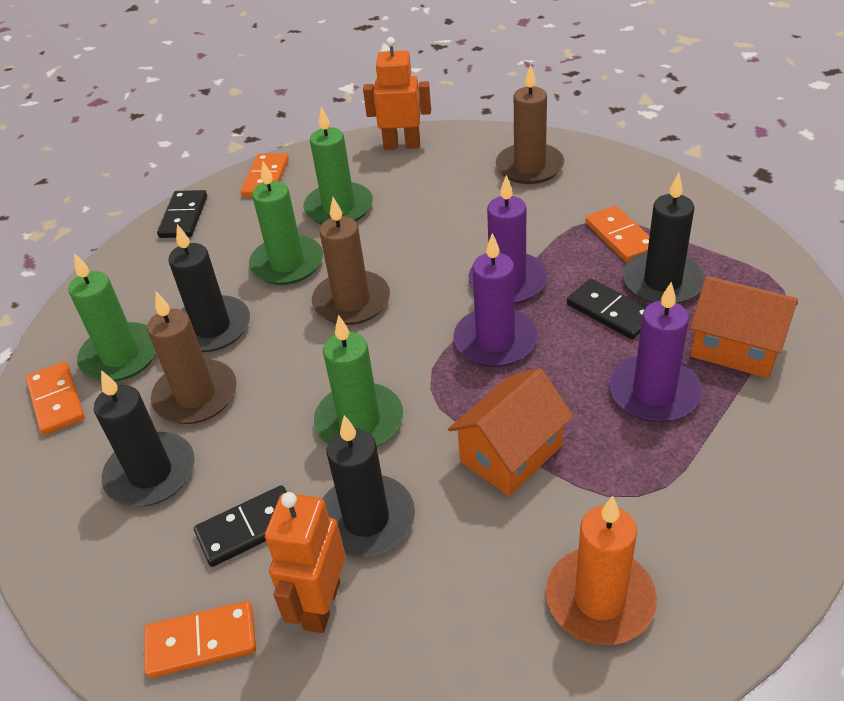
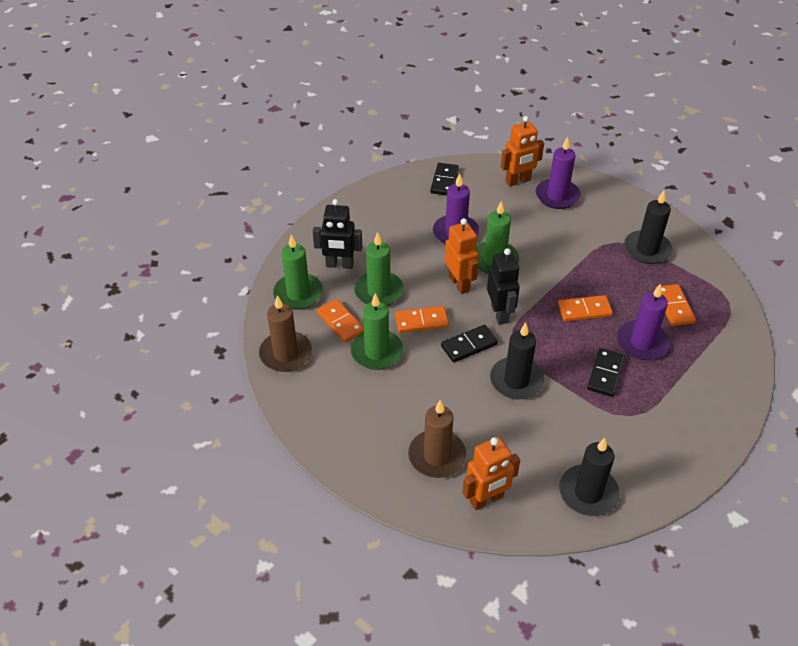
black candle: [94,370,195,507] [168,224,250,352] [322,415,415,557] [623,173,705,304] = 4 -> [490,323,544,399] [559,438,620,516] [624,191,672,264] = 3
black robot: none = 0 -> [313,199,362,269] [487,248,520,325] = 2
brown candle: [147,292,237,424] [312,197,390,325] [496,64,564,184] = 3 -> [259,295,312,372] [408,400,466,478] = 2
orange candle: [546,496,657,645] = 1 -> none = 0
orange house: [448,368,574,496] [690,276,798,378] = 2 -> none = 0
orange robot: [265,492,345,633] [363,37,431,150] = 2 -> [445,218,479,294] [462,437,520,510] [501,116,544,187] = 3

